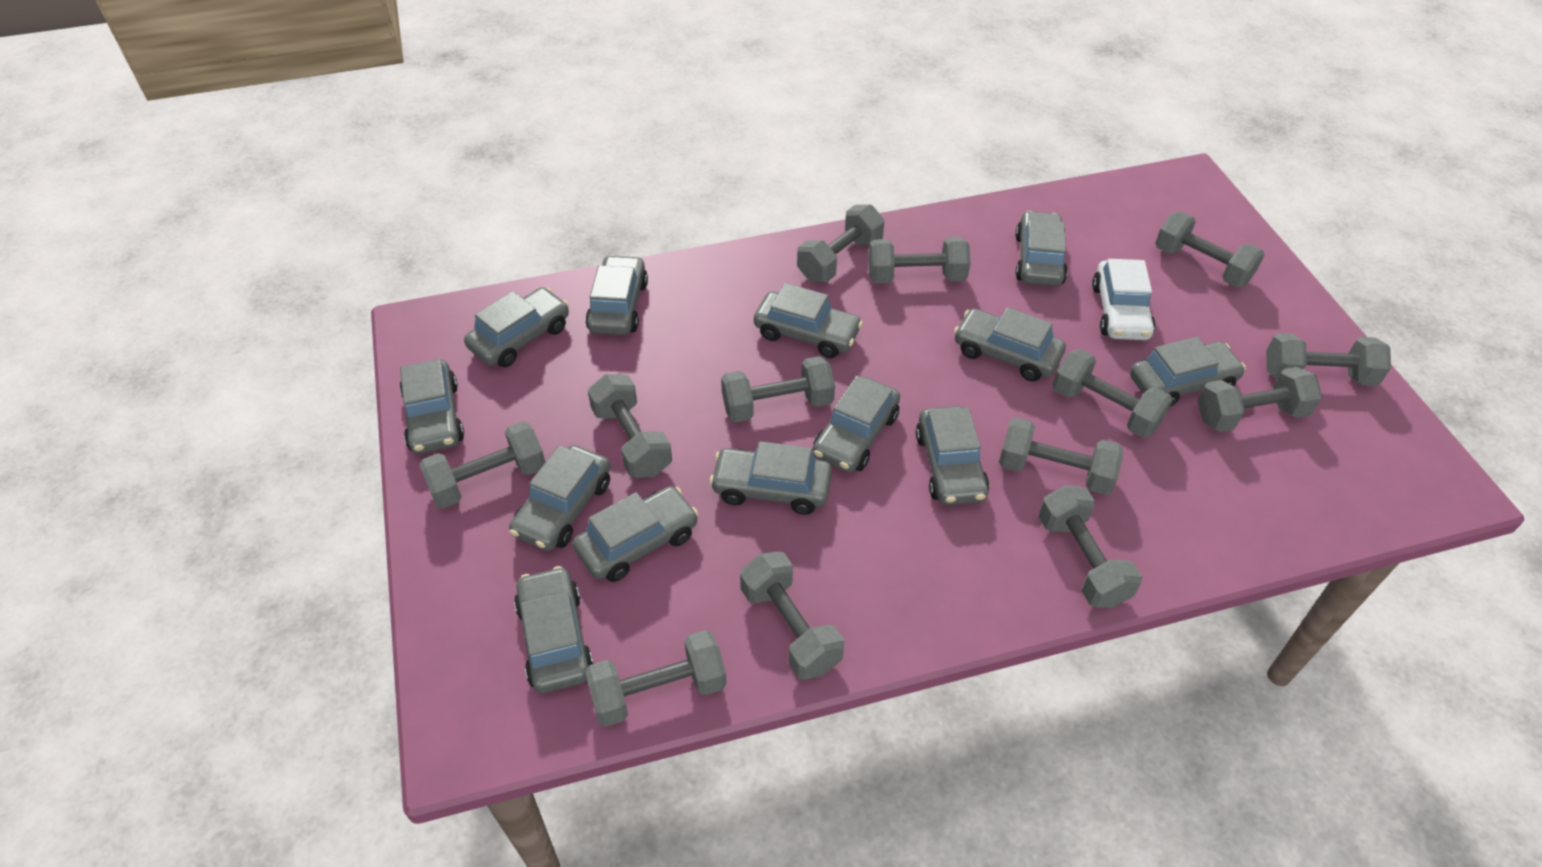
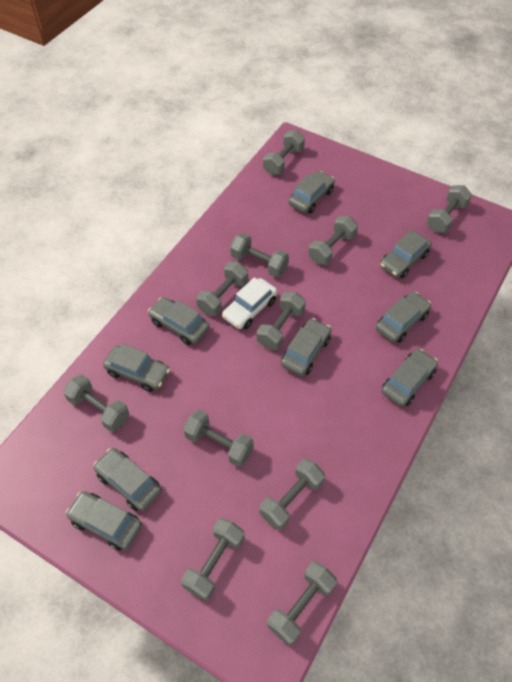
grey car: [400,359,464,454] [464,287,569,367] [509,445,611,551] [514,566,594,693] [573,486,699,582] [586,255,648,335] [710,441,832,515] [754,283,863,358] [812,376,900,473] [916,406,989,505] [954,307,1066,382] [1015,211,1068,286] [1130,337,1246,407] = 13 -> [66,491,142,550] [93,448,162,511] [103,343,170,392] [148,297,209,345] [281,318,331,376] [289,171,335,214] [376,292,431,343] [380,230,431,278] [382,349,438,407] = 9
grey dumbbell: [419,421,545,509] [585,630,727,727] [588,374,672,478] [721,356,835,423] [740,552,845,680] [797,204,885,282] [868,237,971,283] [999,417,1123,495] [1038,485,1142,608] [1052,349,1172,438] [1155,212,1265,287] [1197,366,1322,432] [1266,333,1391,386] = 13 -> [63,374,130,432] [181,518,245,601] [183,410,254,467] [196,262,248,316] [230,233,289,277] [257,292,306,350] [260,459,325,530] [263,130,305,175] [267,561,337,645] [309,216,358,265] [427,185,472,233] = 11

